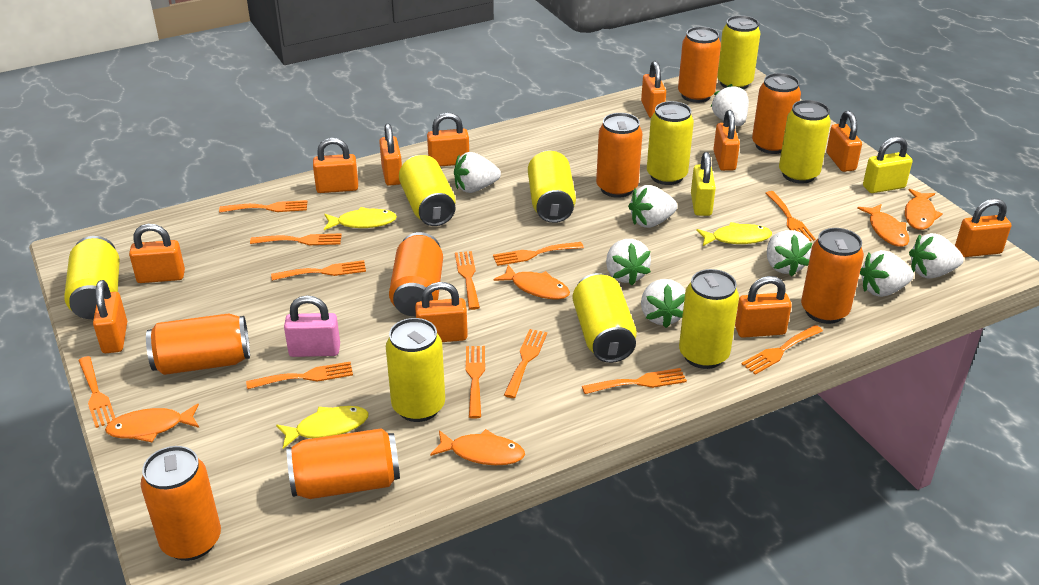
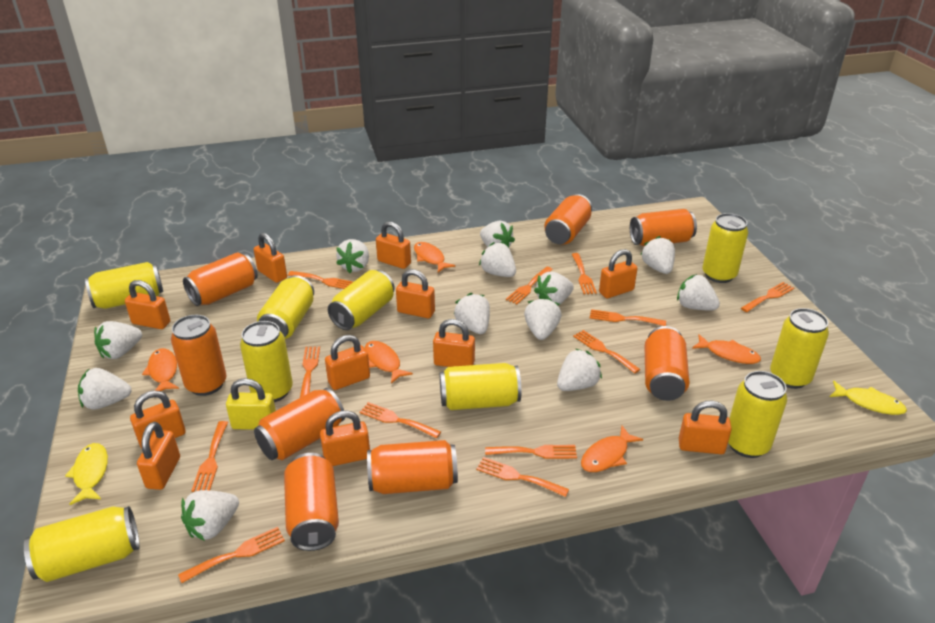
pink padlock: [284,295,340,357] = 1 -> none = 0
white strawberry: [454,152,501,193] [606,239,651,285] [628,185,677,228] [641,279,686,328] [711,84,749,126] [767,230,812,276] [860,250,914,297] [909,233,964,279] = 8 -> [78,368,132,409] [94,321,142,359] [181,490,239,541] [336,239,369,273] [454,293,490,334] [479,242,516,277] [480,221,515,248] [524,297,561,340] [534,272,574,305] [557,348,602,391] [641,236,675,274] [677,274,720,310] = 12
yellow fish: [276,406,369,449] [324,207,397,230] [696,222,772,246] = 3 -> [65,443,108,505] [829,381,907,415] = 2
yellow padlock: [691,152,716,216] [863,137,913,193] = 2 -> [226,378,276,430] = 1

